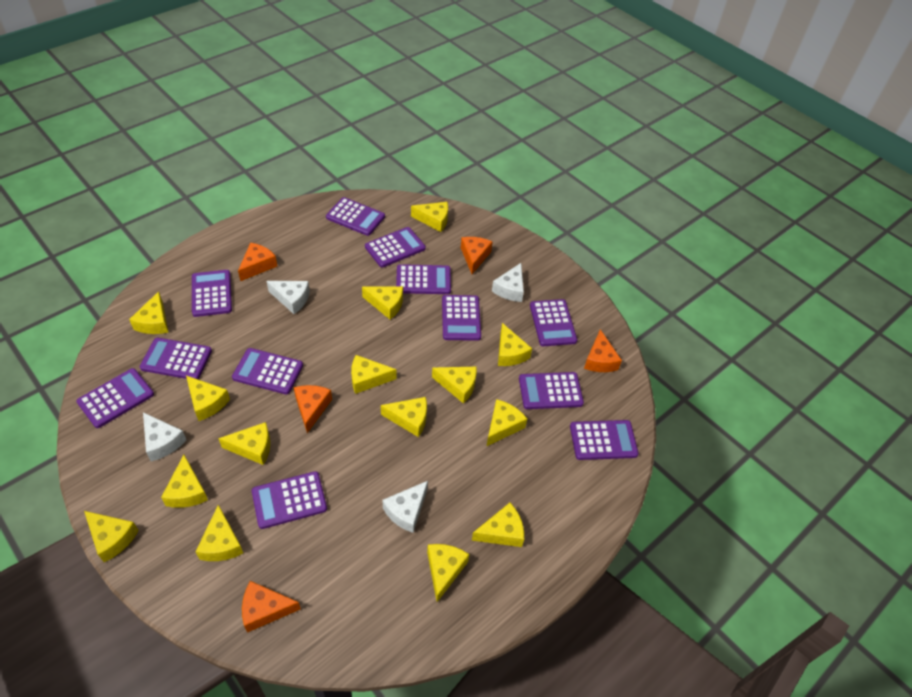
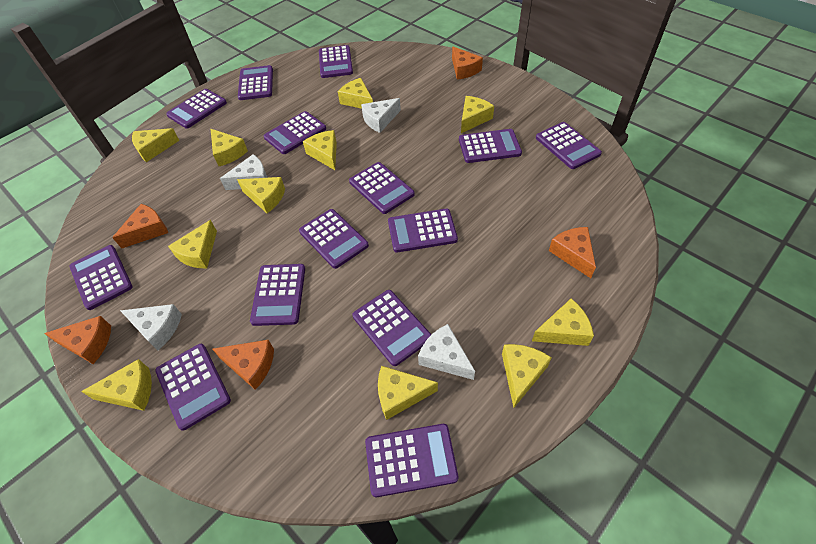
purple calculator: [76,368,154,428] [140,338,212,379] [192,270,232,317] [232,348,303,395] [252,471,327,529] [326,197,385,236] [365,227,426,268] [396,264,451,294] [442,295,481,341] [519,372,584,409] [530,299,577,346] [570,420,639,460] = 12 -> [69,245,133,310] [155,344,231,431] [166,89,227,129] [238,65,273,100] [250,264,305,326] [264,111,326,154] [299,209,369,269] [319,45,353,78] [349,162,415,214] [352,290,431,366] [365,424,458,497] [388,209,458,253] [459,129,522,163] [536,122,602,169] = 14
yellow cheese: [84,511,139,562] [129,291,169,334] [161,455,208,508] [186,376,230,421] [196,505,243,561] [218,422,270,465] [351,355,396,394] [362,286,403,319] [381,397,427,437] [411,202,448,232] [427,544,469,602] [432,367,477,404] [472,503,524,547] [487,399,527,446] [498,323,532,366] = 15 -> [81,359,152,411] [132,128,179,162] [168,220,217,268] [211,129,248,166] [237,177,285,213] [303,130,337,170] [338,78,373,109] [378,366,438,420] [461,96,494,133] [502,344,552,408] [532,298,594,346] = 11

